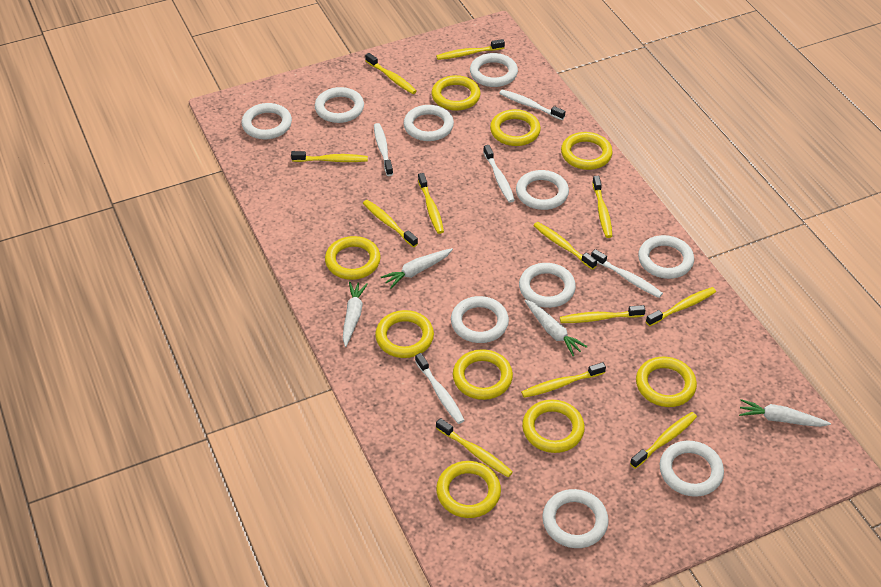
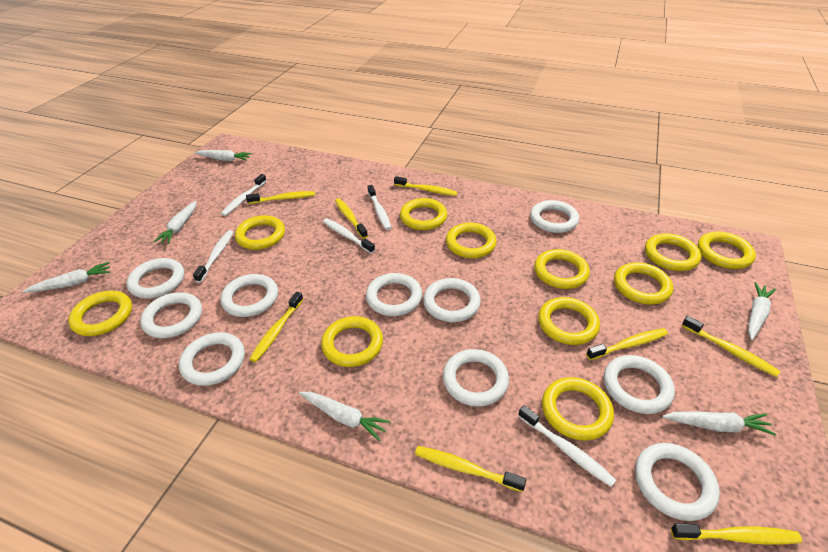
white carrot: [343,282,368,347] [381,248,453,289] [524,300,588,356] [739,399,831,427] = 4 -> [23,262,111,293] [154,201,197,244] [194,150,252,161] [299,392,391,441] [662,411,776,436] [748,282,776,340] = 6
yellow ring: [325,236,381,280] [375,310,434,358] [431,75,481,111] [436,461,501,518] [453,349,513,400] [490,109,541,146] [522,400,585,453] [561,132,613,170] [636,357,697,407] = 9 -> [68,291,132,336] [235,215,285,250] [321,316,383,367] [400,198,447,230] [446,223,497,258] [534,249,590,289] [538,297,600,345] [542,377,614,441] [614,262,673,304] [645,233,701,271] [698,232,756,269] = 11
yellow toothbrush: [291,151,368,162] [363,200,418,247] [365,53,417,94] [418,173,444,234] [436,39,505,60] [436,418,513,477] [521,362,606,398] [533,222,597,270] [560,305,645,323] [592,176,612,238] [630,412,697,469] [646,287,716,326] = 12 -> [246,191,315,204] [250,292,303,362] [335,198,368,239] [394,176,458,196] [415,446,526,492] [586,328,668,360] [671,523,802,544] [682,316,780,377] = 8

